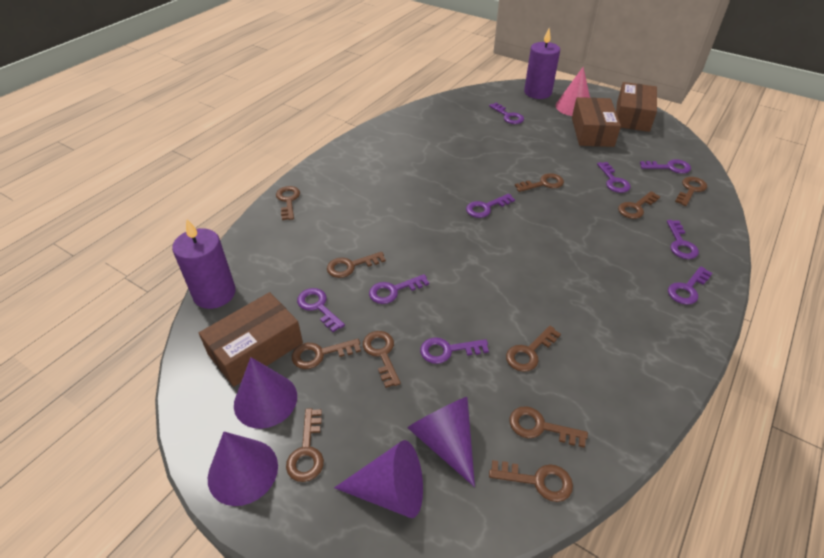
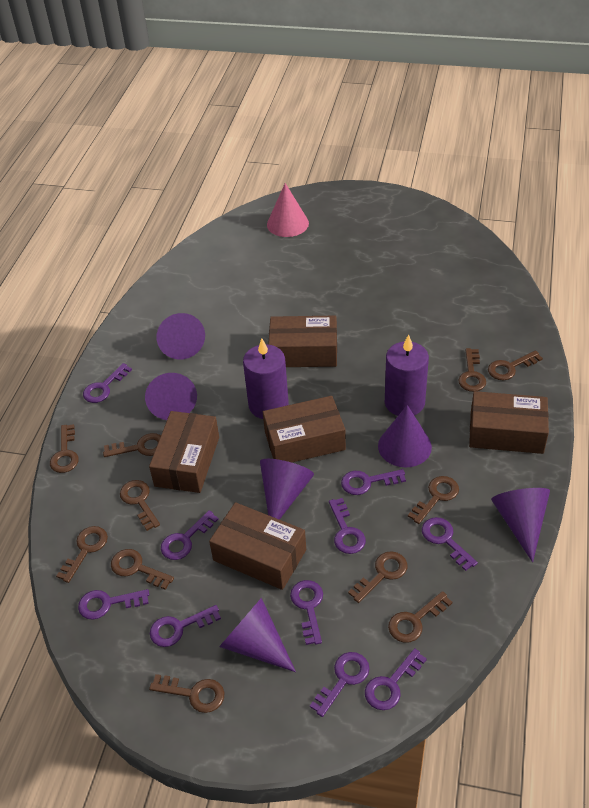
brown box: [199,292,303,387] [572,97,621,147] [616,82,657,132] = 3 -> [149,411,219,493] [209,502,306,590] [263,396,346,462] [268,315,337,367] [469,391,549,454] = 5
purple cone: [208,432,278,506] [234,357,297,429] [334,440,423,518] [407,397,475,487] = 4 -> [145,373,197,420] [157,313,205,359] [219,598,296,672] [260,459,314,520] [378,405,432,467] [491,488,550,562] = 6
purple key: [297,288,345,332] [369,274,429,304] [420,337,489,364] [466,194,515,218] [489,102,524,124] [597,162,631,193] [640,159,691,174] [667,220,699,259] [668,266,712,305] = 9 -> [78,589,149,620] [83,363,132,403] [150,605,221,647] [161,510,219,560] [290,580,323,645] [310,652,370,717] [329,498,366,554] [341,469,406,495] [365,648,427,710] [422,517,478,571] = 10

